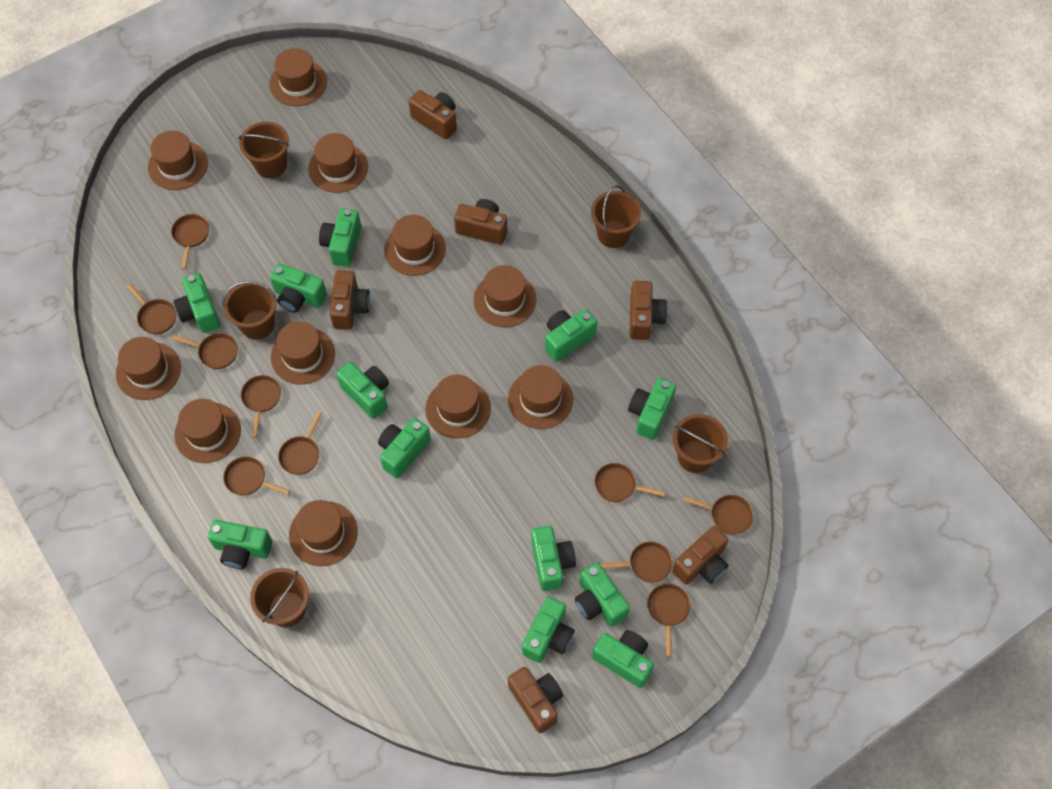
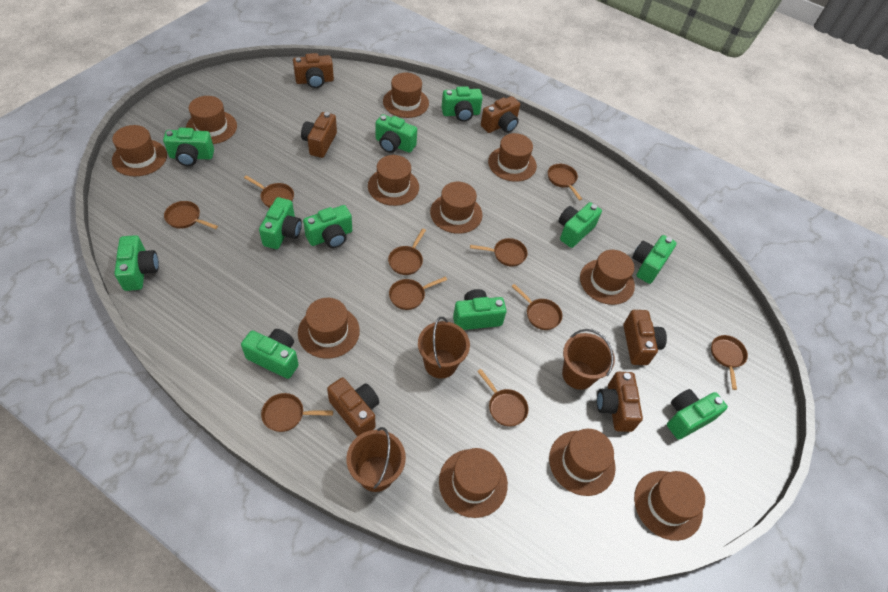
brown bucket: [222,281,277,340] [238,122,289,178] [250,568,309,627] [591,185,641,248] [673,414,728,473] = 5 -> [346,427,406,492] [418,317,470,379] [562,329,615,390] = 3
green camera: [173,273,220,333] [208,520,272,569] [270,263,327,313] [319,208,361,267] [336,362,389,419] [378,418,431,478] [522,596,574,663] [531,526,576,591] [545,309,597,362] [575,562,630,627] [592,630,654,688] [628,378,676,440] = 12 -> [114,235,159,291] [163,128,214,166] [241,329,299,379] [259,197,302,249] [303,205,352,248] [376,114,417,153] [441,86,483,122] [453,289,507,330] [558,202,602,248] [632,235,677,284] [667,389,728,440] = 11

